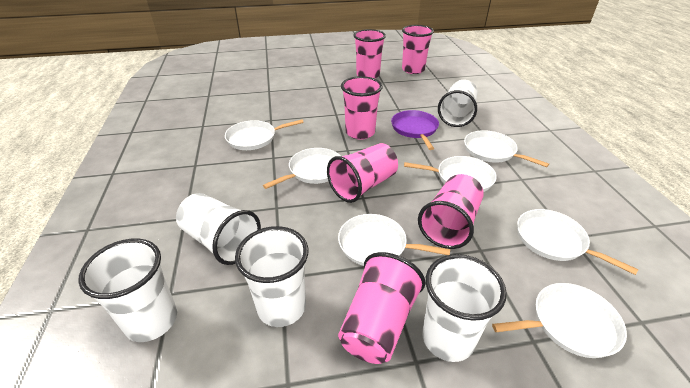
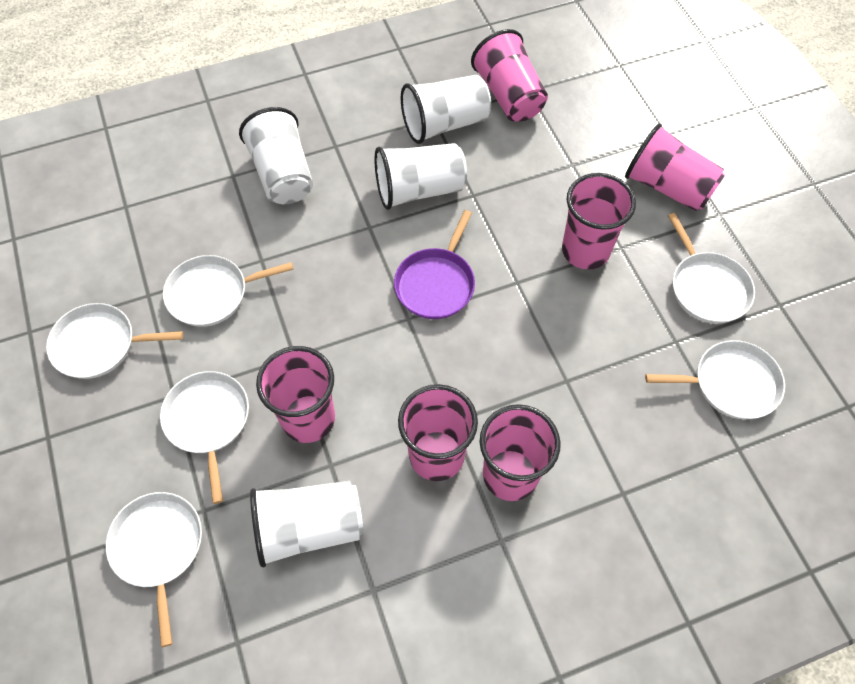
white cup: [78,239,177,342] [176,193,261,265] [235,226,309,327] [422,254,507,362] [438,80,478,127] = 5 -> [239,107,313,204] [250,481,363,567] [374,143,467,210] [401,75,491,144] = 4
white pan: [225,119,304,150] [263,148,340,189] [338,214,450,266] [404,156,497,192] [464,130,549,167] [492,283,627,358] [517,209,639,275] = 7 -> [46,303,183,379] [106,492,202,647] [160,371,249,504] [163,255,294,327] [645,340,785,419] [668,213,755,324] = 6

